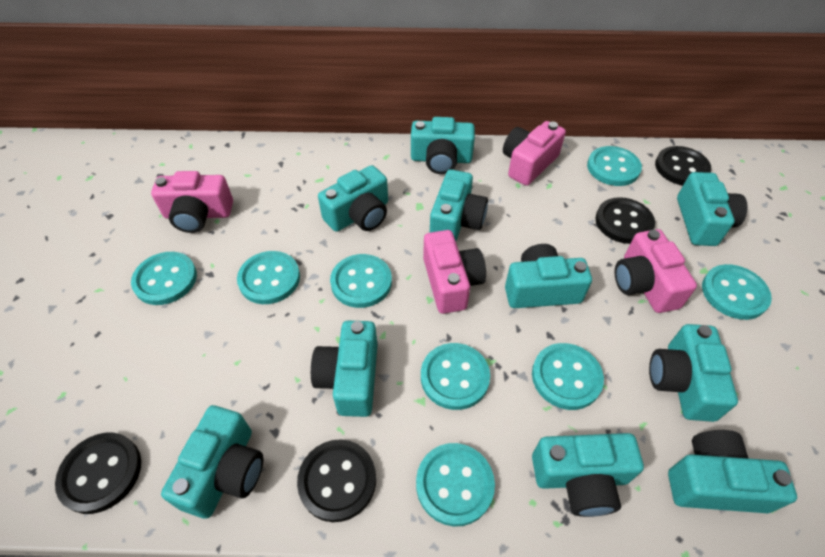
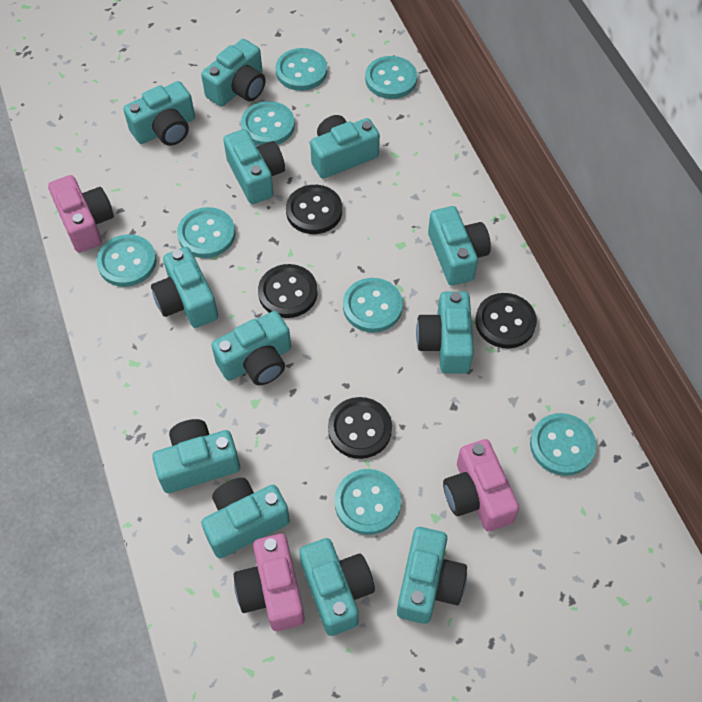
pink camera: [151,171,233,233] [423,230,486,314] [503,121,566,186] [615,229,697,313] = 4 -> [48,175,114,252] [234,534,305,631] [443,439,519,531] = 3
turquoise camera: [161,405,263,518] [311,321,377,417] [318,165,388,232] [411,117,475,174] [430,169,488,241] [505,244,592,308] [532,433,644,517] [649,324,738,422] [668,430,797,513] [677,172,748,246] = 10 -> [123,81,195,146] [151,247,218,328] [152,419,240,493] [201,39,265,107] [201,478,290,558] [211,311,291,385] [223,129,285,204] [299,538,375,636] [310,115,380,178] [397,527,467,624] [416,292,474,373] [428,206,491,286] = 12

